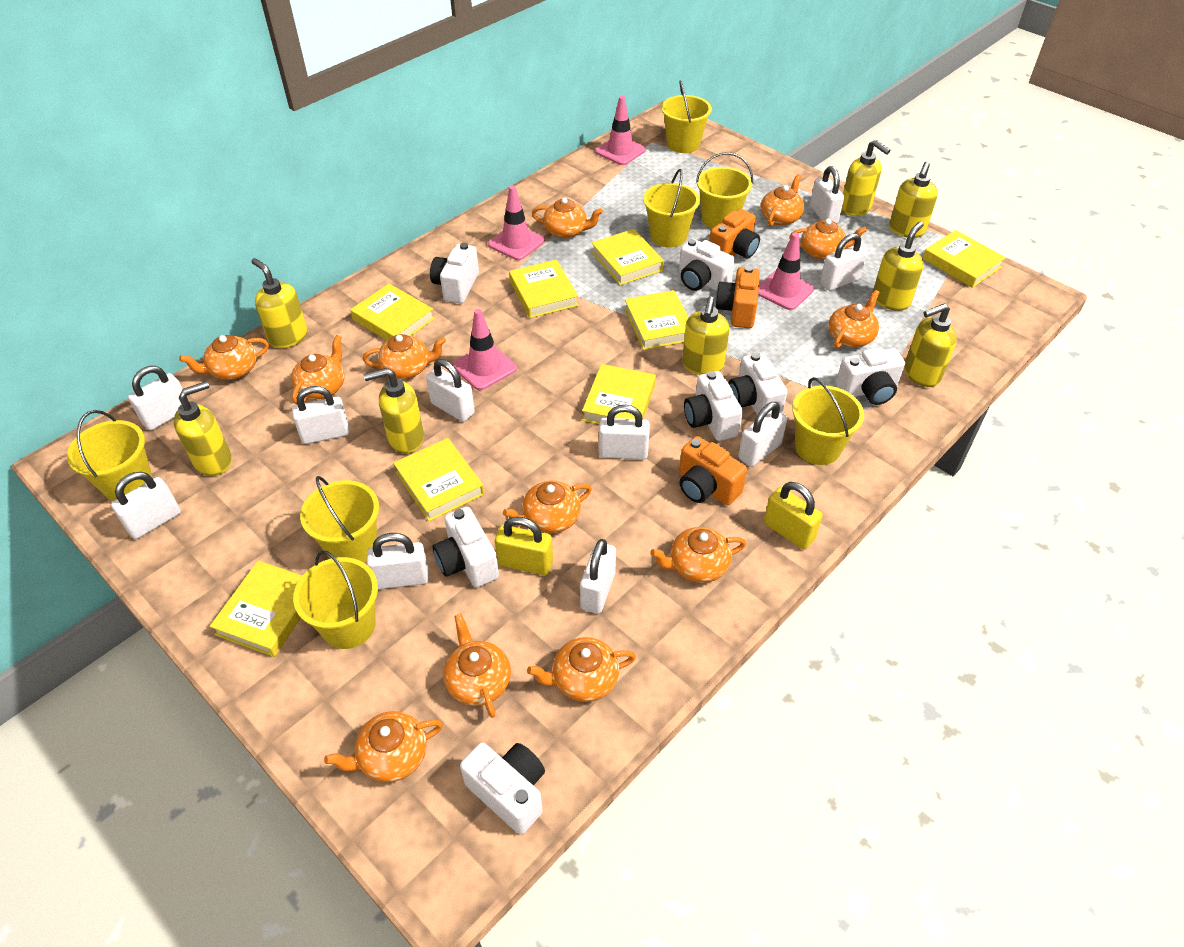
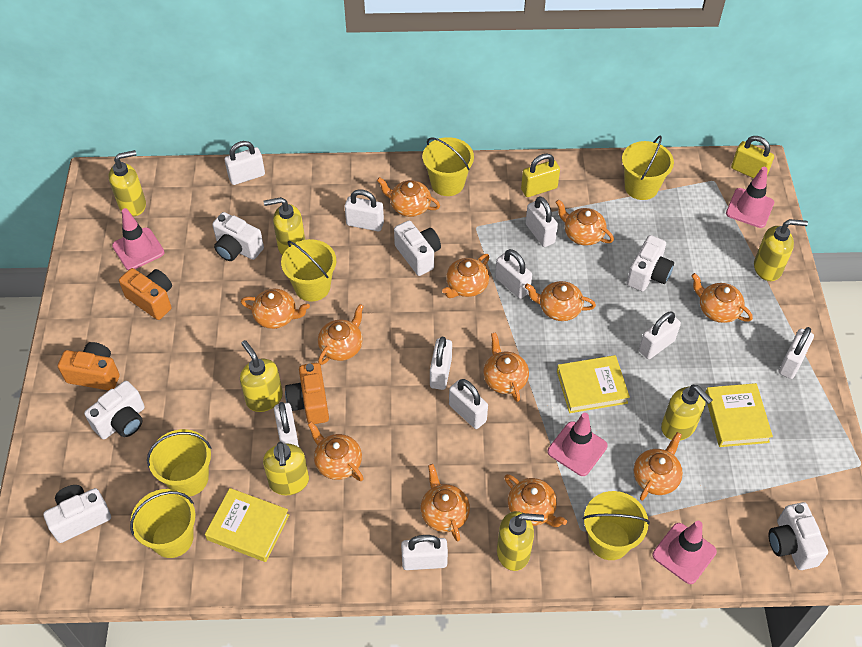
white camera: [430,243,479,304] [432,507,499,587] [460,742,545,835] [679,238,735,291] [684,371,743,441] [728,352,787,415] [836,347,905,405] = 7 -> [43,485,111,543] [84,381,145,439] [212,212,264,261] [394,220,441,276] [627,235,674,292] [768,502,828,570] = 6
yellow book: [210,561,302,657] [350,284,435,340] [393,438,484,521] [509,260,578,318] [582,364,656,424] [591,229,664,285] [624,290,689,350] [923,230,1006,288] = 8 -> [205,488,289,562] [557,355,630,413] [706,383,773,447] = 3
yellow bucket: [67,410,152,501] [293,551,378,649] [300,476,379,563] [643,169,700,248] [661,80,712,153] [696,152,753,229] [792,377,864,465] = 7 -> [130,489,196,558] [147,429,211,497] [281,239,336,301] [423,137,474,196] [583,491,650,560] [622,136,674,200] = 6
yellow soap dispenser: [173,381,232,476] [251,258,307,348] [364,368,424,453] [682,296,730,375] [841,140,890,216] [872,221,924,311] [889,162,938,238] [904,303,957,387] = 8 -> [109,150,146,217] [240,340,283,412] [263,442,309,495] [264,197,305,256] [497,511,544,571] [661,385,713,440] [754,219,808,281] = 7

